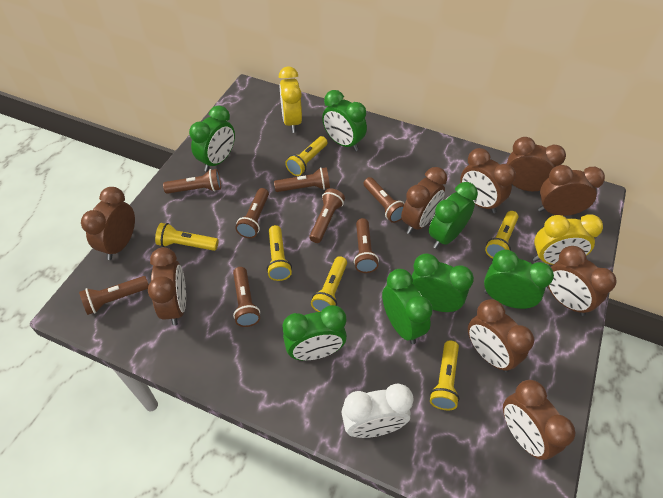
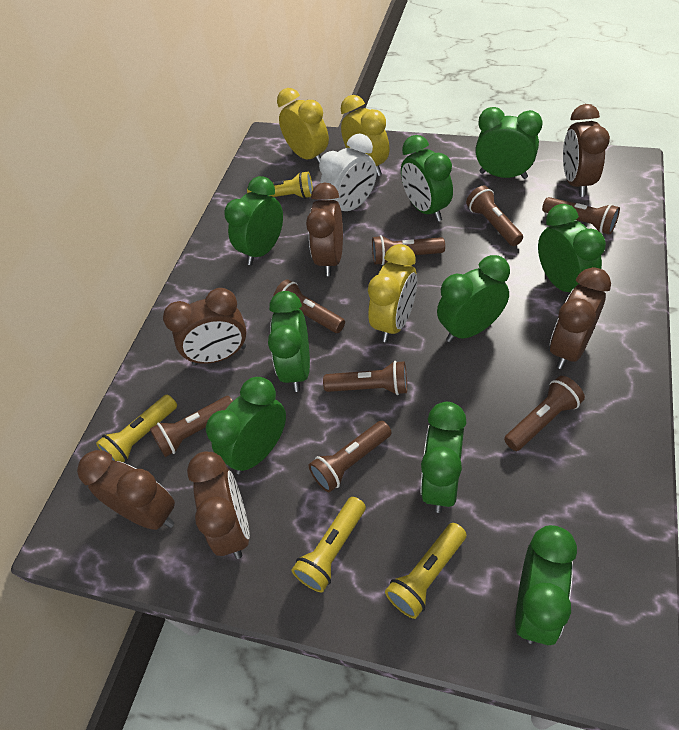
brown clock: [81,187,135,260] [148,247,186,326] [401,167,447,234] [460,148,516,213] [468,299,534,372] [503,380,575,460] [507,137,566,192] [538,165,605,216] [547,246,617,316] = 9 -> [77,450,175,530] [163,288,247,365] [187,452,250,559] [306,183,343,276] [550,267,611,369] [563,104,610,197] = 6
green clock: [189,105,235,172] [283,305,347,360] [322,90,367,151] [382,269,433,344] [412,253,474,313] [429,182,478,249] [484,249,554,310] = 7 -> [206,377,286,474] [224,176,283,265] [268,291,310,392] [401,135,453,222] [421,402,467,513] [437,255,510,342] [475,107,543,179] [515,525,577,645] [538,204,606,292] = 9
yellow clock: [279,66,302,133] [533,214,603,265] = 2 -> [277,88,329,164] [341,95,390,176] [368,244,417,342] = 3
yellow flashlight: [155,223,218,251] [267,225,292,281] [285,136,328,176] [311,256,347,312] [430,341,460,410] [485,211,518,259] = 6 -> [96,395,177,463] [247,171,313,199] [292,497,366,592] [385,523,467,619] = 4

